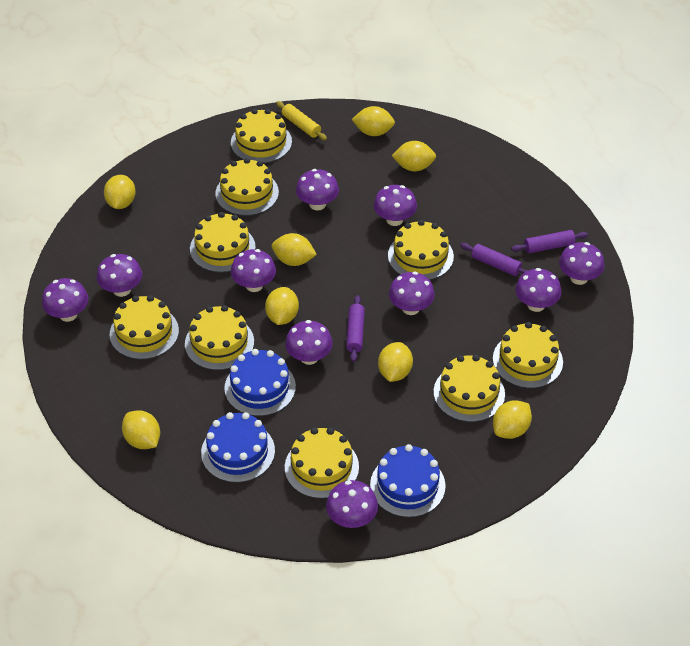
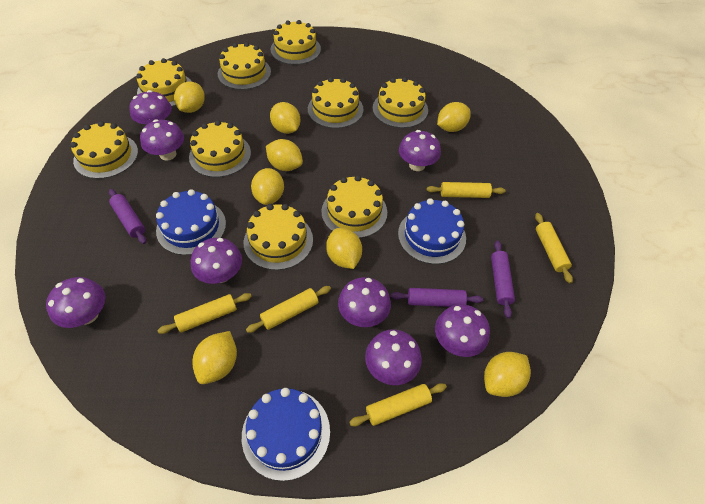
purple mushroom: [42,278,88,322] [97,254,142,297] [231,249,276,292] [285,320,333,365] [296,169,339,210] [326,480,378,528] [374,185,417,226] [389,272,435,315] [515,268,561,312] [559,242,605,285] = 10 -> [46,277,106,328] [129,90,172,124] [140,119,184,161] [191,238,242,284] [338,277,391,327] [365,329,422,385] [399,130,441,171] [435,304,490,357] = 8
yellow rolling pin: [276,101,327,140] = 1 -> [157,293,252,334] [246,286,331,333] [349,383,447,427] [426,182,506,198] [535,213,573,283] = 5

